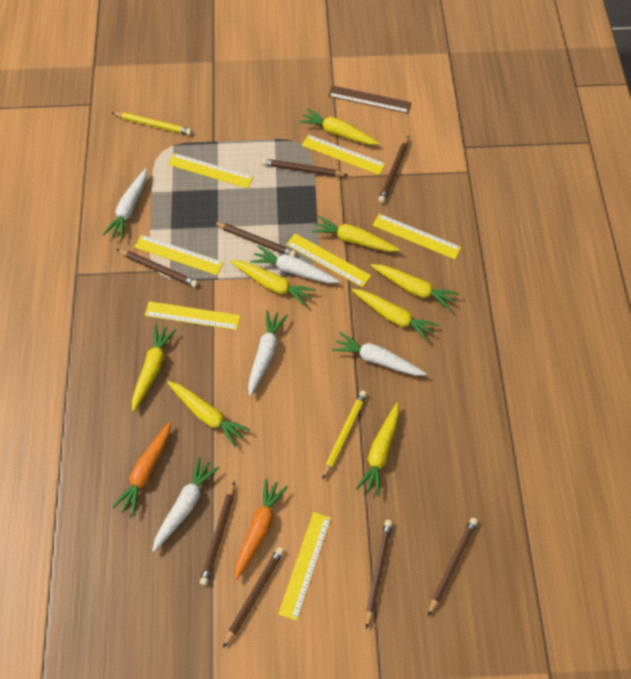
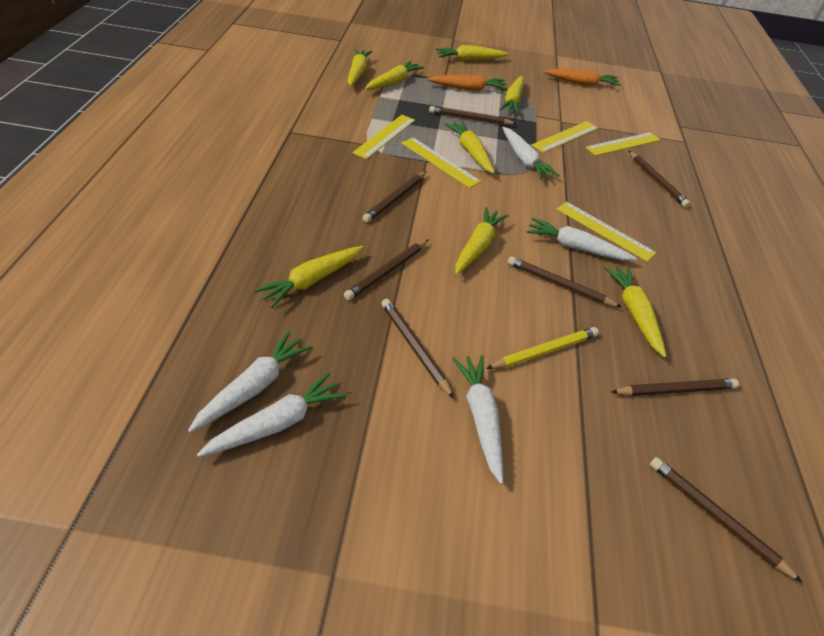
brown ruler: [328,85,412,114] = 1 -> none = 0
yellow pencil: [112,112,192,135] [322,391,367,480] = 2 -> [486,327,599,369] = 1
yellow ruler: [134,235,224,275] [145,301,241,330] [168,153,254,188] [278,512,331,621] [286,234,371,288] [302,135,386,175] [372,214,461,259] = 7 -> [352,115,415,159] [401,137,481,188] [532,121,598,153] [557,201,656,262] [586,132,661,156] = 5

